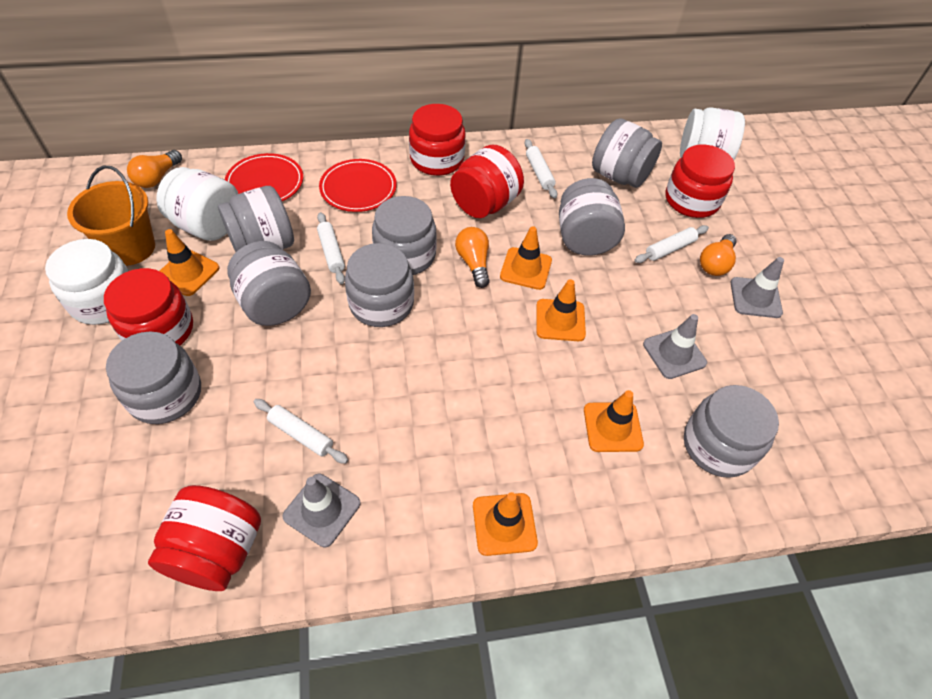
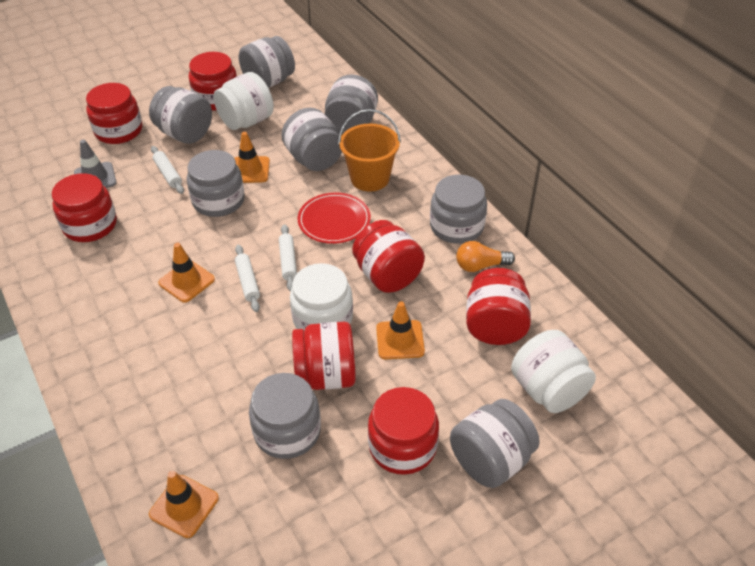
grey traffic cone: [282,474,361,547] [643,314,707,379] [731,257,784,318] = 3 -> [74,139,117,188] = 1
orange light bulb: [127,150,182,188] [455,227,490,288] [700,234,737,276] = 3 -> [456,241,515,272] = 1
orange traffic cone: [160,229,220,296] [473,492,538,556] [500,226,552,290] [536,279,586,341] [584,390,644,452] = 5 -> [149,471,219,538] [158,243,215,302] [234,132,270,183] [376,301,425,360] = 4
red jar: [104,268,193,345] [148,485,261,591] [409,104,466,176] [450,145,524,218] [665,145,735,218] = 5 -> [52,173,117,242] [86,83,142,144] [189,52,237,110] [292,322,356,390] [352,220,425,293] [368,387,439,475] [466,268,531,345] = 7
red plate: [225,153,303,201] [319,159,397,212] = 2 -> [298,192,371,244] = 1
white rolling pin: [254,399,348,464] [317,212,345,284] [524,139,557,198] [635,225,709,263] = 4 -> [151,146,184,194] [235,245,260,312] [279,224,297,291] = 3

